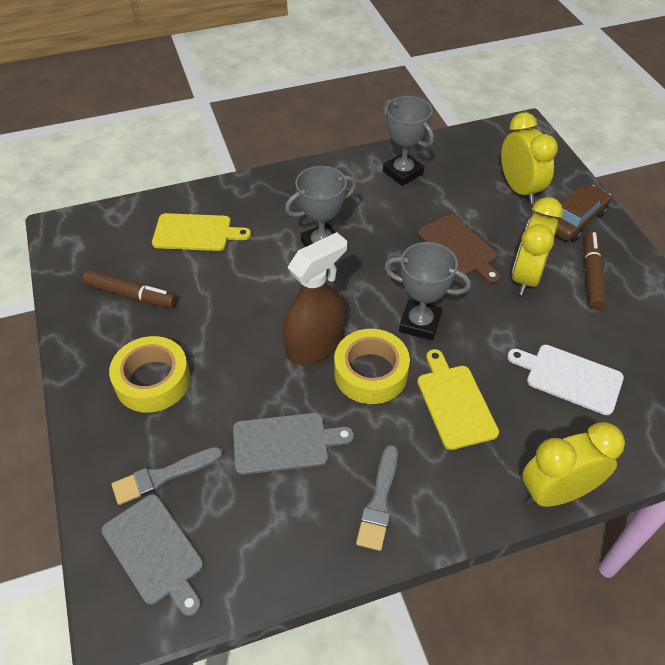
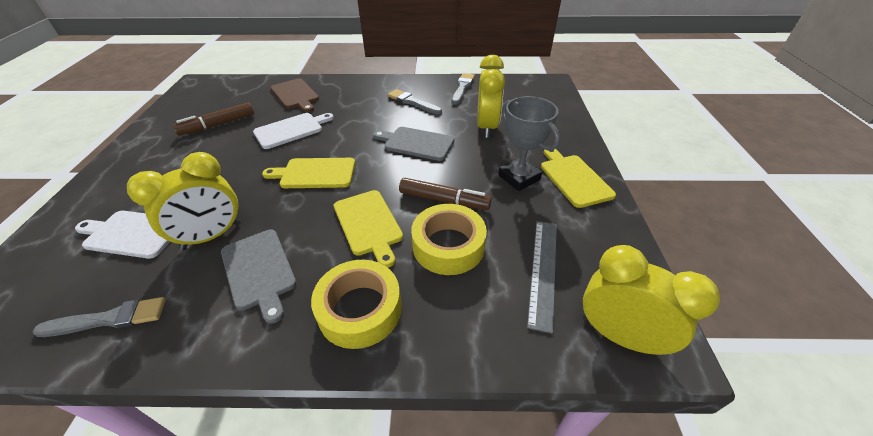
brown car: [551,185,611,241] = 1 -> none = 0
brown spray bottle: [283,232,347,365] = 1 -> none = 0
grey brush: [112,447,223,505] [356,445,398,551] = 2 -> [33,297,166,337] [387,89,442,114] [452,73,475,105] = 3
grey ruler: none = 0 -> [527,221,557,334] = 1
grey trophy: [285,166,357,247] [383,96,434,186] [384,242,471,340] = 3 -> [498,96,560,191] = 1
white cutting board: [507,345,624,415] = 1 -> [75,211,170,259] [253,113,334,149] = 2
yellow cutting board: [152,213,251,251] [417,349,499,450] = 2 -> [262,158,355,188] [334,190,403,268] [541,149,616,208] = 3

